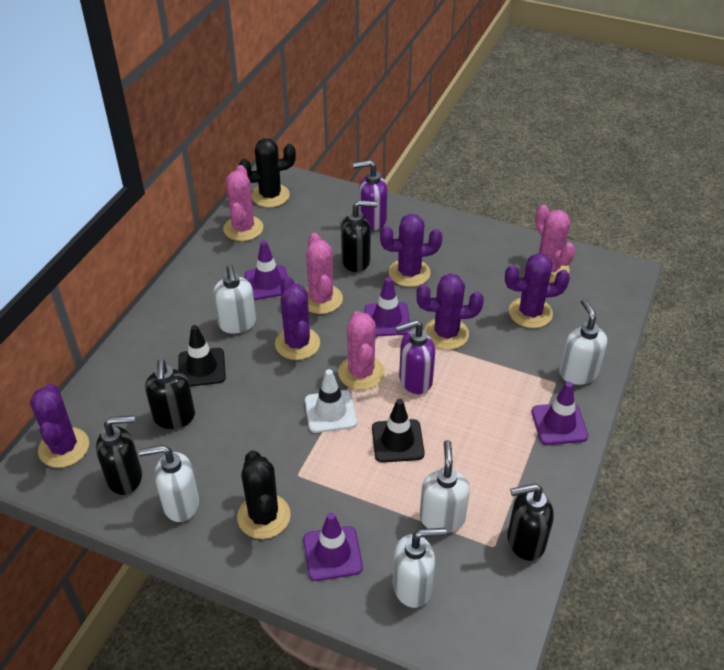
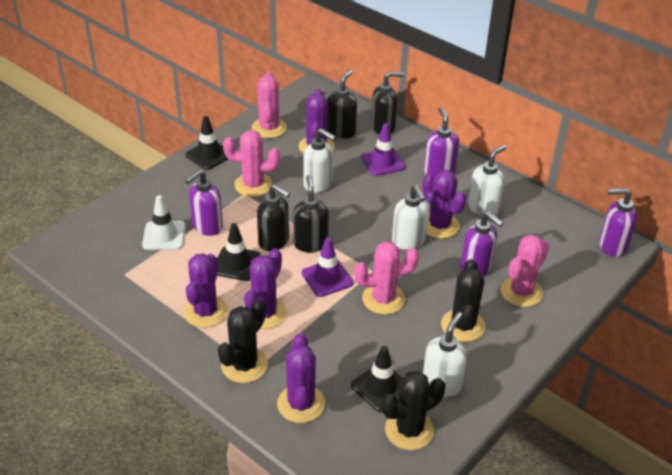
black cactus: [237,450,291,539] [239,138,296,208] = 2 -> [218,299,268,383] [381,371,445,450] [441,259,486,342] = 3
black traffic cone: [178,325,226,387] [372,399,425,463] = 2 -> [186,116,228,170] [217,223,261,281] [351,346,402,412] = 3
purple soap dispenser: [353,160,387,230] [395,320,435,394] = 2 -> [185,169,223,236] [424,107,459,177] [460,211,504,276] [599,188,637,257] = 4
purple traffic cone: [244,240,288,300] [303,513,363,581] [365,277,411,337] [532,382,588,445] = 4 -> [302,237,354,297] [361,123,406,176] = 2
white soap dispenser: [139,445,199,522] [213,265,256,334] [393,528,446,608] [420,440,470,533] [559,299,607,385] = 5 -> [304,128,336,193] [392,185,429,250] [423,312,467,397] [468,145,506,216] = 4

